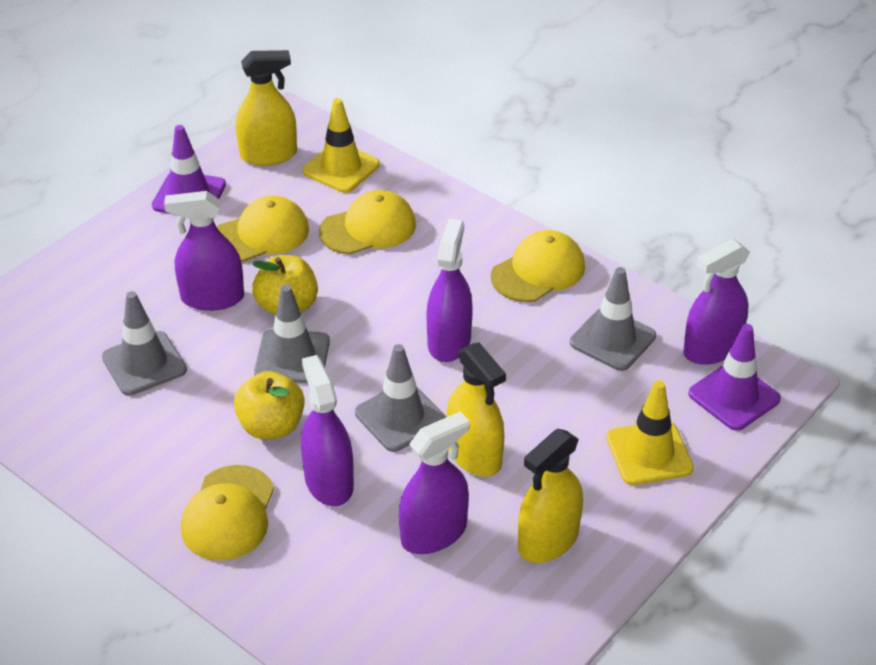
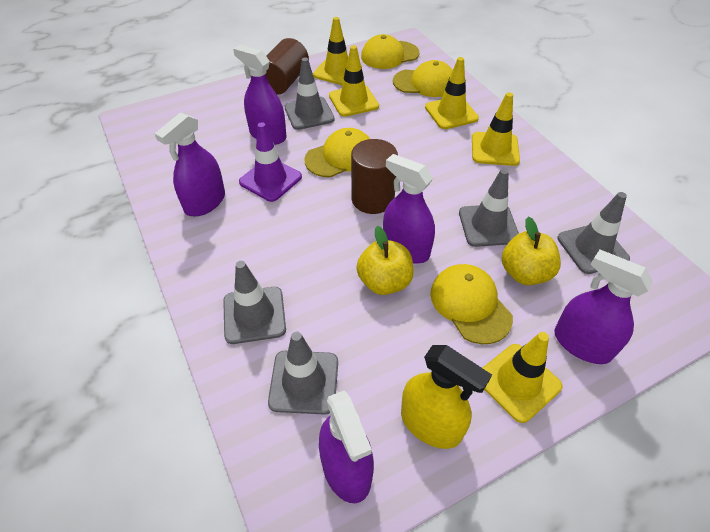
brown cylinder: none = 0 -> [265,38,309,95] [351,139,398,214] = 2
grey traffic cone: [102,291,187,396] [254,285,330,383] [355,344,446,452] [570,267,656,371] = 4 -> [223,261,286,344] [268,332,338,415] [285,58,335,130] [459,168,519,247] [558,192,630,274] = 5
purple traffic cone: [152,125,226,214] [688,324,781,431] = 2 -> [239,122,302,202] = 1
yellow spray bottle: [236,50,297,166] [446,342,506,477] [518,429,583,563] = 3 -> [401,345,492,449] = 1
yellow traffic cone: [302,98,380,193] [607,380,694,485] = 2 -> [313,17,362,85] [329,45,379,117] [425,57,479,129] [472,92,520,166] [483,332,563,423] = 5

